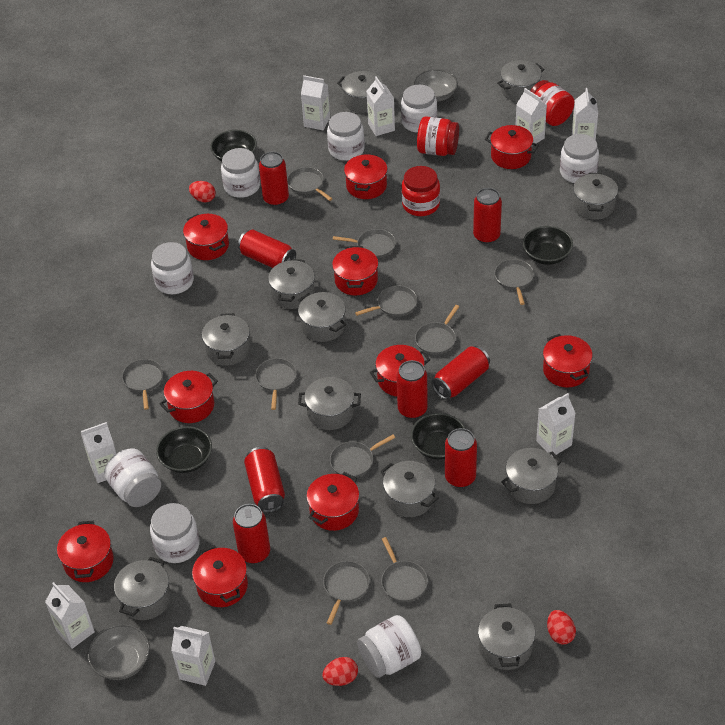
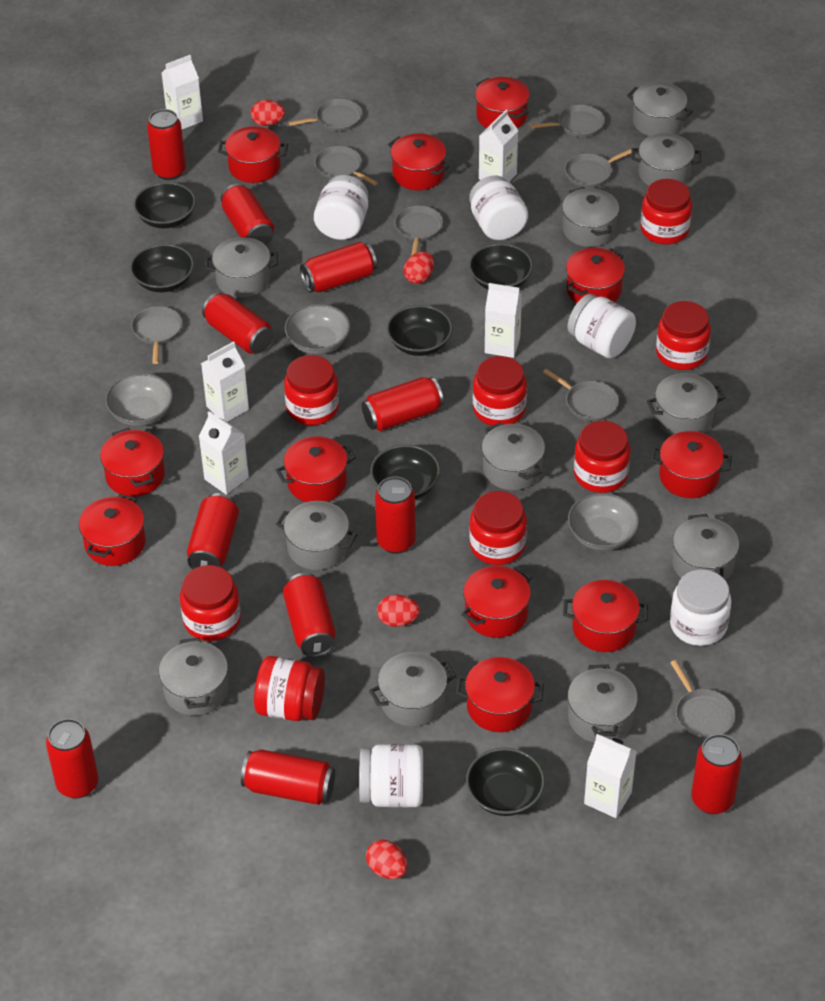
black bowl: [156,426,212,473] [210,130,257,162] [411,413,465,459] [523,226,573,265] = 4 -> [130,244,194,292] [134,182,196,228] [370,445,440,499] [387,305,453,356] [466,748,545,816] [469,243,533,289] = 6
grey bowl: [88,624,150,680] [413,69,458,102] = 2 -> [105,373,173,426] [285,304,350,355] [568,493,639,551] = 3
grey pan: [122,359,163,410] [255,358,297,410] [287,167,332,201] [323,561,370,625] [330,435,395,477] [333,229,396,258] [355,285,417,317] [381,537,428,602] [415,305,460,355] [494,259,534,305] = 10 -> [131,306,182,364] [288,99,362,131] [315,146,378,185] [395,206,443,256] [530,105,605,137] [543,369,619,422] [565,148,636,188] [670,660,736,740] = 8
red can: [233,504,270,564] [238,230,296,268] [244,447,285,513] [259,152,289,207] [396,360,428,419] [431,346,490,400] [445,428,477,488] [473,188,502,244] = 8 -> [46,719,98,799] [147,109,186,180] [187,493,239,569] [202,292,273,354] [221,184,274,245] [241,749,335,805] [283,573,336,657] [300,242,377,293] [362,377,443,431] [375,476,416,554] [691,734,742,814] = 11
red egg: [189,181,216,202] [322,657,358,686] [547,610,576,645] = 3 -> [251,100,285,126] [366,840,408,879] [377,595,420,627] [404,251,434,284] = 4
red jar: [401,166,440,216] [417,116,459,156] [530,80,574,126] = 3 -> [180,565,241,641] [254,656,325,721] [284,355,339,425] [469,491,527,565] [473,356,527,426] [574,421,630,493] [640,179,692,244] [656,301,711,370] = 8
red pot: [57,521,114,582] [160,371,218,423] [183,214,229,260] [192,545,248,607] [306,472,359,531] [332,246,378,296] [344,153,388,199] [370,345,430,396] [485,125,539,169] [543,334,592,387] = 10 -> [79,494,146,566] [100,428,165,497] [218,126,288,183] [276,436,356,502] [388,133,449,190] [456,657,544,732] [461,566,532,638] [475,77,530,128] [563,580,648,652] [566,248,625,303] [651,431,732,498] = 11
white carton: [45,582,95,649] [81,422,116,483] [171,626,215,686] [301,75,330,130] [366,76,395,136] [516,88,547,146] [536,393,576,456] [572,88,598,140] = 8 -> [162,55,203,129] [199,411,249,495] [201,341,249,422] [479,110,518,182] [485,283,522,358] [584,734,637,818] = 6
white jar: [104,449,161,507] [150,503,200,563] [151,242,194,294] [221,148,260,198] [327,112,365,161] [357,615,421,678] [401,85,437,133] [560,134,599,183] = 8 -> [314,175,368,240] [359,744,423,808] [469,175,528,240] [568,294,636,358] [670,569,731,646] = 5

